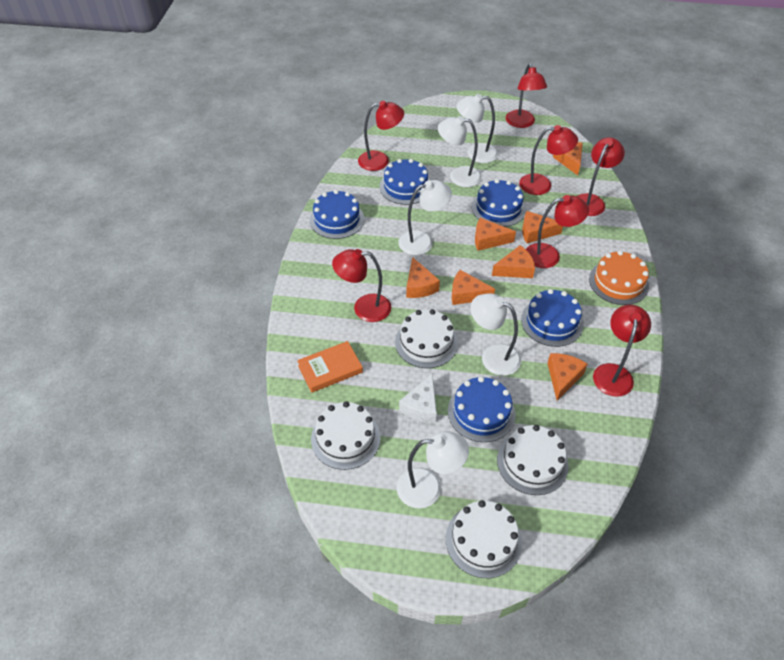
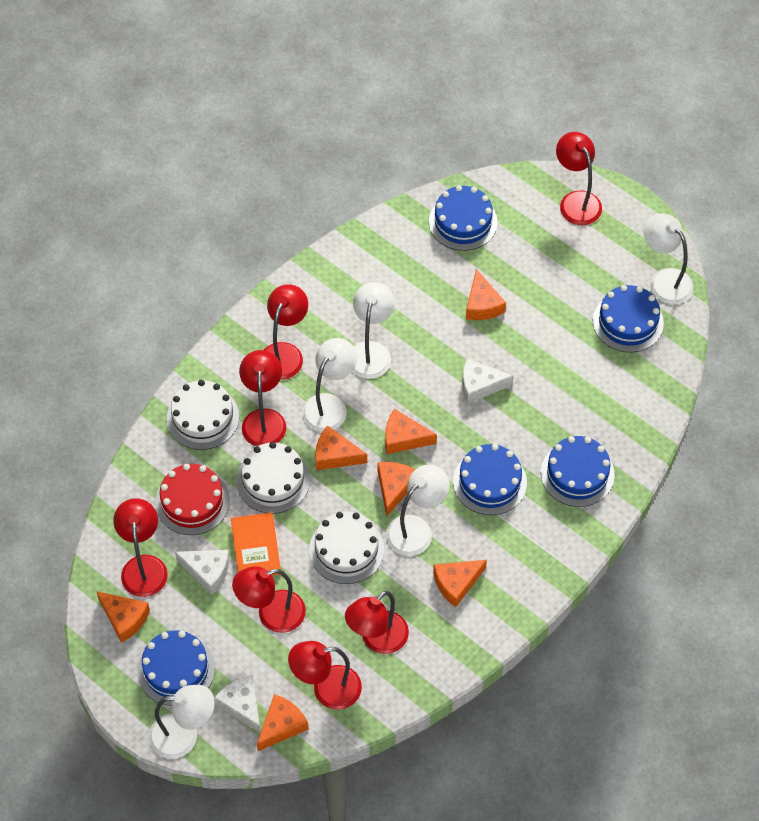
orange cake: [589,251,649,305] = 1 -> none = 0
red cake: none = 0 -> [155,464,230,535] = 1
white cake: [311,401,380,470] [395,309,458,368] [446,500,522,578] [497,425,569,495] = 4 -> [167,380,239,450] [236,442,310,514] [309,511,384,584] = 3
white cheese: [399,374,437,422] = 1 -> [175,550,229,595] [214,675,261,733] [462,359,514,404] = 3

